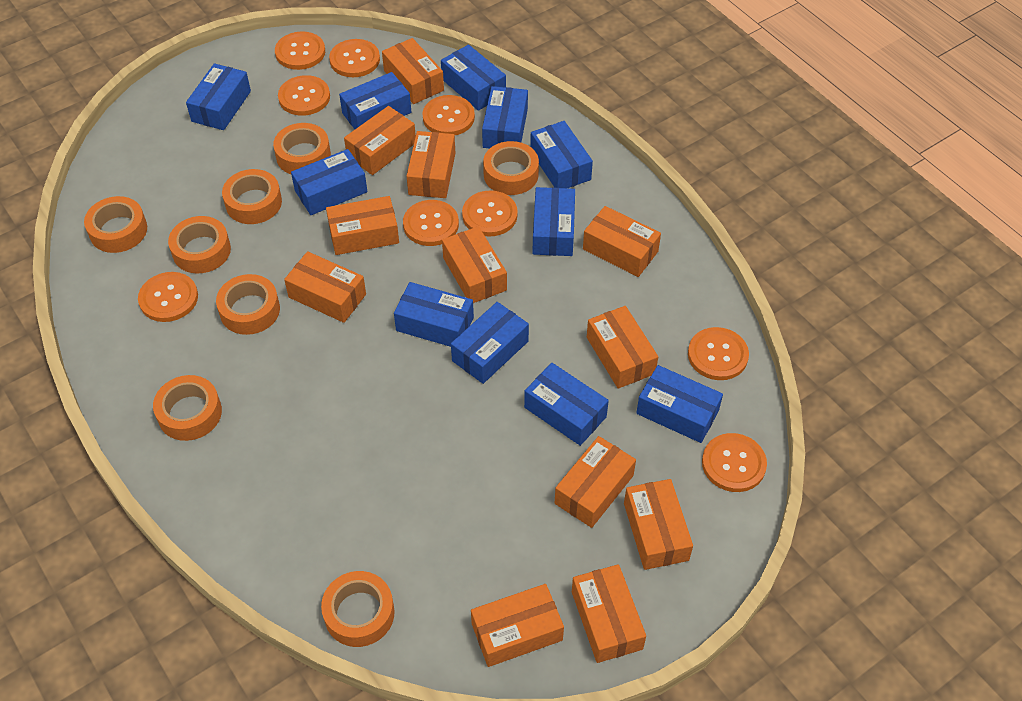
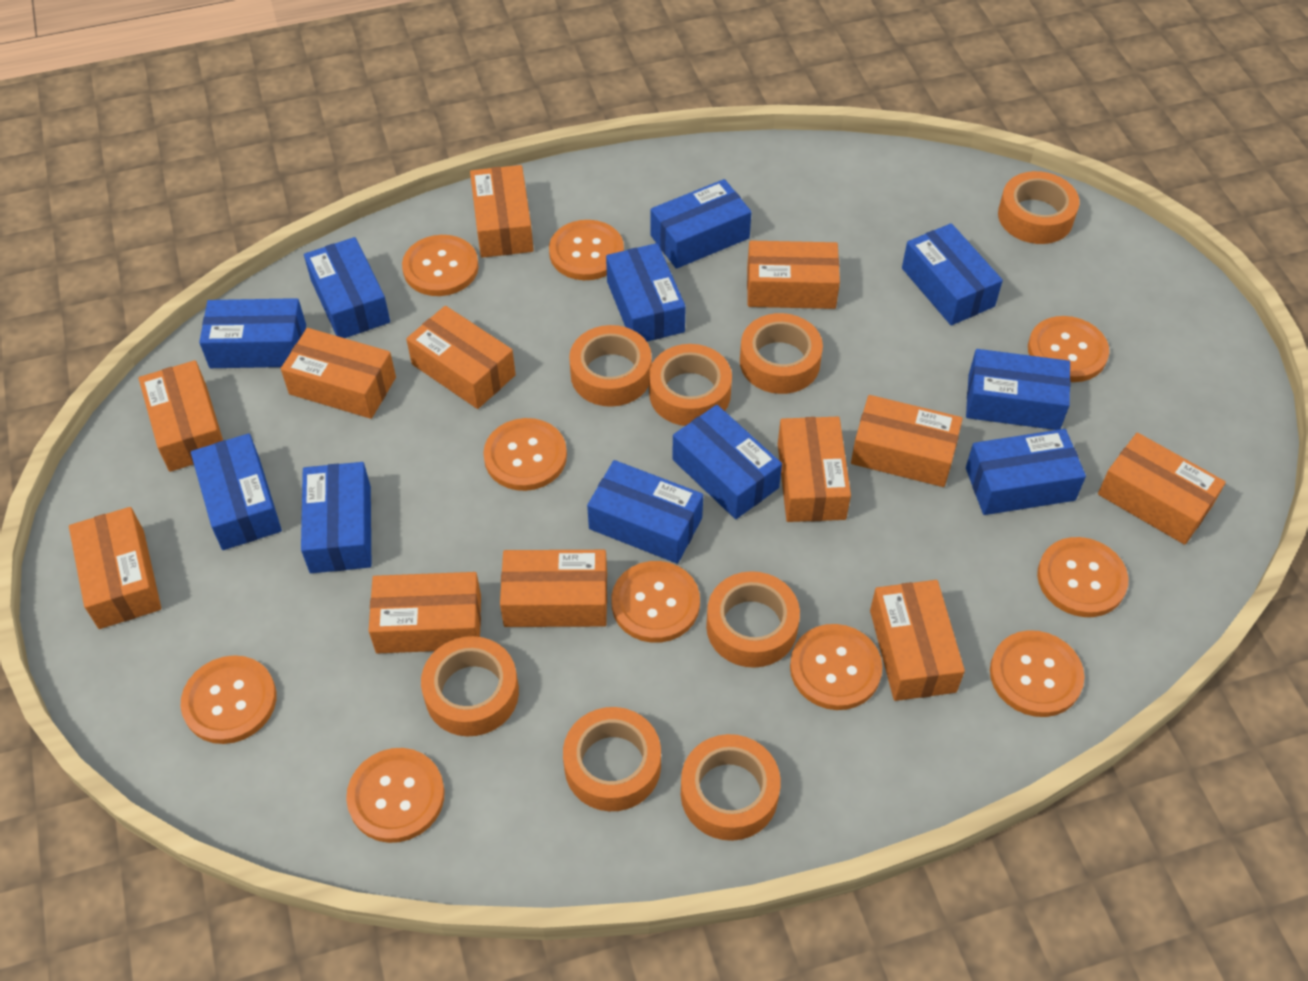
orange button: [138,272,198,322] [275,31,325,70] [278,75,330,116] [329,39,380,77] [403,200,459,246] [423,95,475,135] [462,190,518,236] [688,327,749,380] [702,433,767,492] = 9 -> [181,655,276,744] [346,748,445,843] [402,235,479,296] [483,418,567,491] [549,220,624,280] [612,561,700,643] [790,624,882,710] [990,630,1084,717] [1028,316,1109,382] [1037,537,1128,617] = 10

